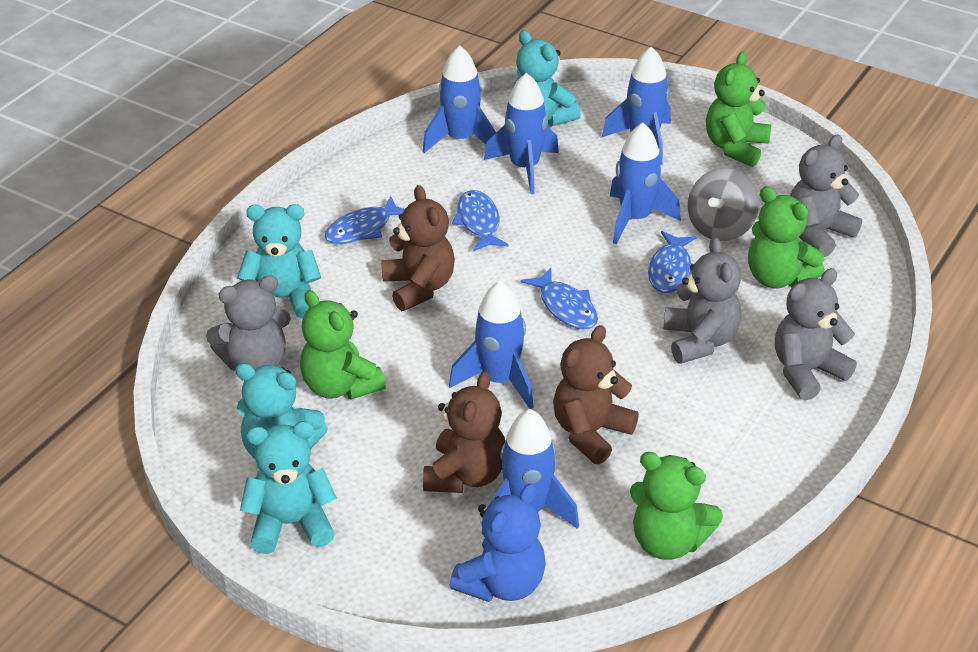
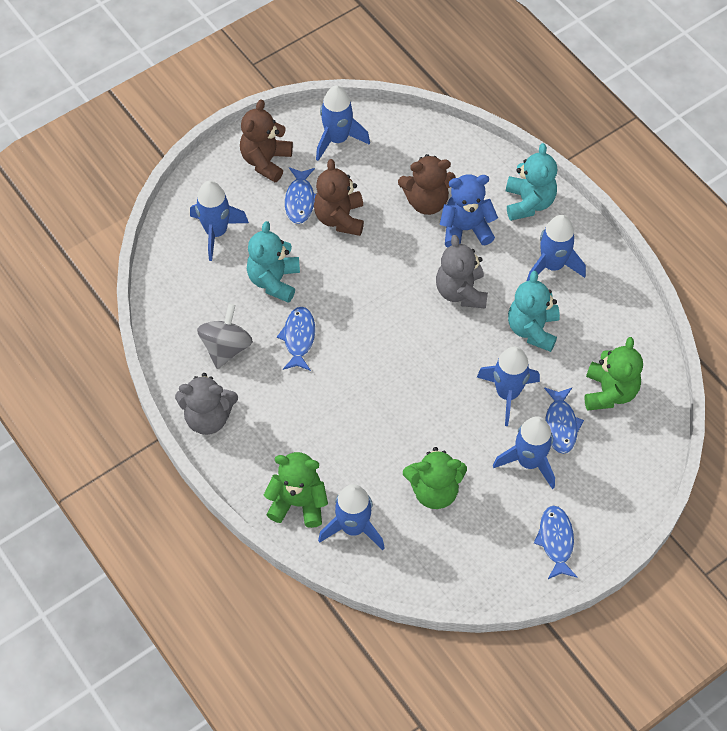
green teddy bear: [300,290,386,400] [630,452,723,560] [706,52,771,167] [748,186,825,288] = 4 -> [264,452,328,528] [403,447,467,509] [584,337,643,411] = 3
grey teddy bear: [206,275,291,371] [664,237,741,364] [775,268,857,400] [790,135,862,257] = 4 -> [175,373,238,435] [436,235,488,309] = 2
turquoise teddy bear: [235,363,328,459] [237,204,321,319] [240,421,337,554] [512,30,581,127] = 4 -> [247,221,300,303] [506,143,557,221] [508,271,560,352] = 3

